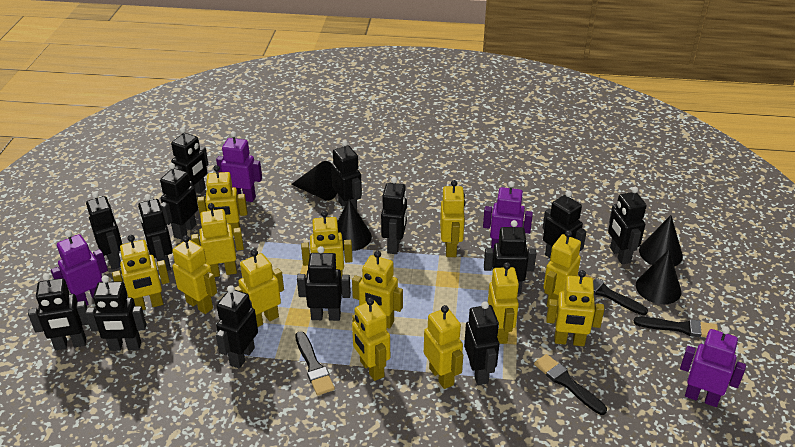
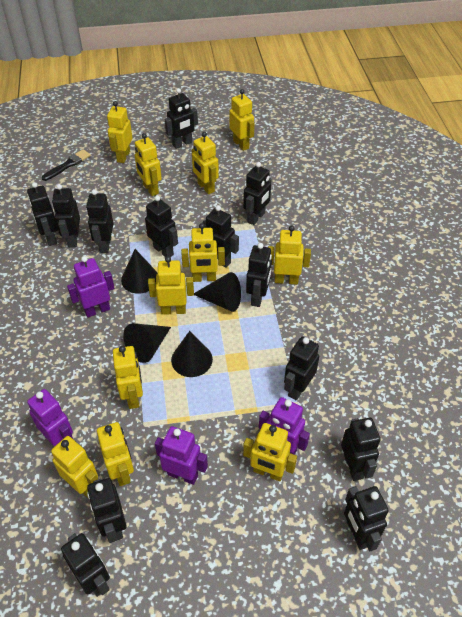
black brush: [295,331,335,395] [534,354,607,415] [578,274,648,315] [634,317,718,337] = 4 -> [42,149,91,181] = 1
black robot: [28,273,89,350] [85,275,146,351] [86,191,122,270] [138,194,173,271] [160,163,198,240] [171,127,209,194] [216,285,258,368] [297,246,351,321] [331,140,362,210] [381,177,407,254] [464,301,499,385] [484,220,536,294] [543,190,587,258] [608,187,646,265] = 14 -> [27,182,58,246] [52,184,80,248] [61,533,110,597] [86,189,114,253] [87,478,127,543] [145,196,178,258] [165,88,198,149] [202,205,239,268] [243,162,272,225] [246,243,272,307] [284,337,319,401] [341,417,381,481] [344,486,389,551] = 13
yellow robot: [112,235,170,310] [172,235,217,314] [191,203,244,277] [197,165,247,236] [235,249,284,327] [301,210,353,278] [352,251,403,329] [352,298,390,381] [424,305,463,389] [440,180,465,257] [488,262,519,344] [543,230,581,307] [546,270,604,346] = 13 -> [51,436,98,499] [97,422,134,486] [107,101,132,163] [113,346,143,409] [135,133,162,196] [148,256,194,315] [181,223,225,282] [192,132,219,195] [229,89,255,151] [243,423,297,481] [268,226,311,285] = 11

